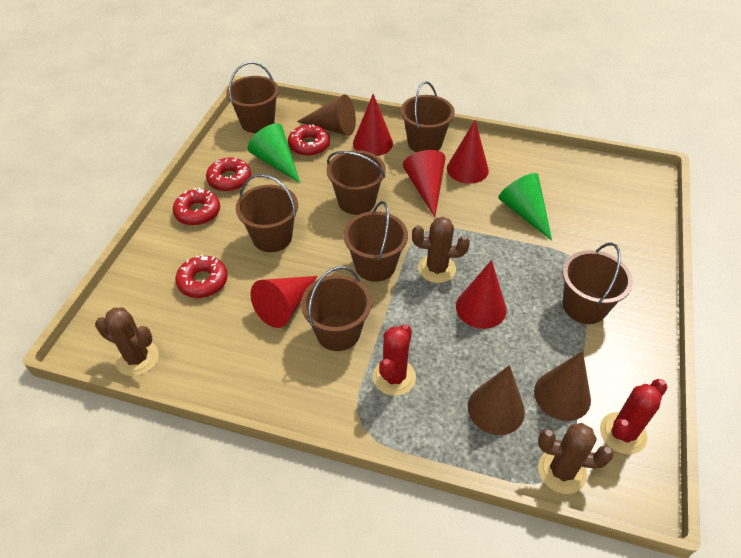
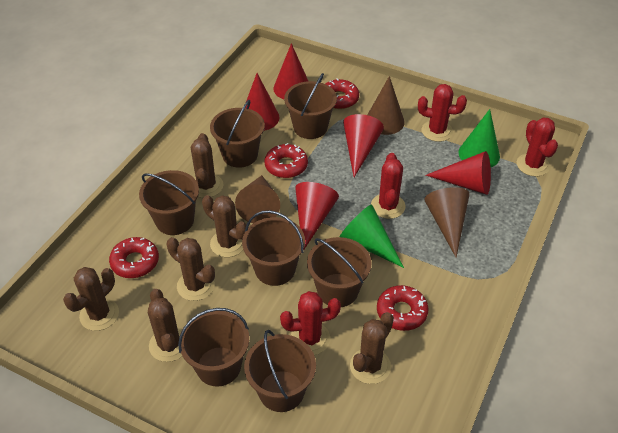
brown cactus: [95,307,159,376] [412,217,470,283] [538,423,613,494] = 3 -> [63,267,119,331] [148,289,182,362] [166,237,215,301] [191,133,223,198] [202,195,246,257] [350,312,394,384] = 6
red cactus: [373,324,416,396] [600,379,667,455] = 2 -> [280,291,341,355] [371,153,406,219] [418,84,467,142] [517,117,558,177] = 4

